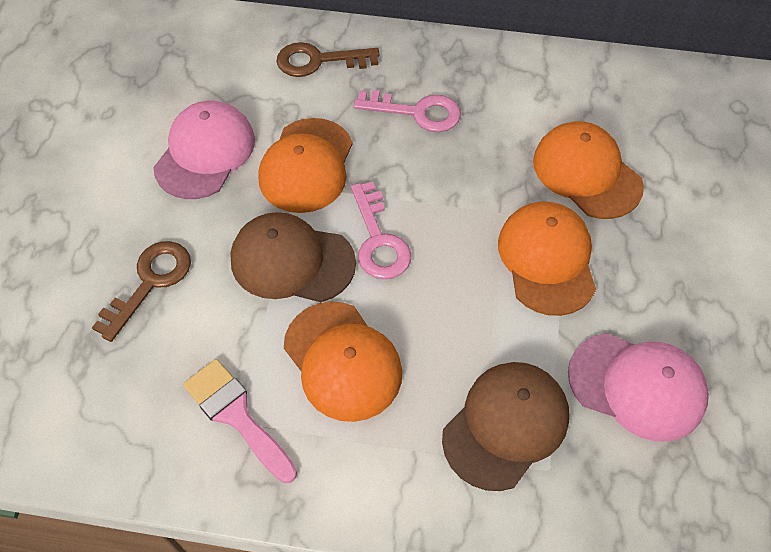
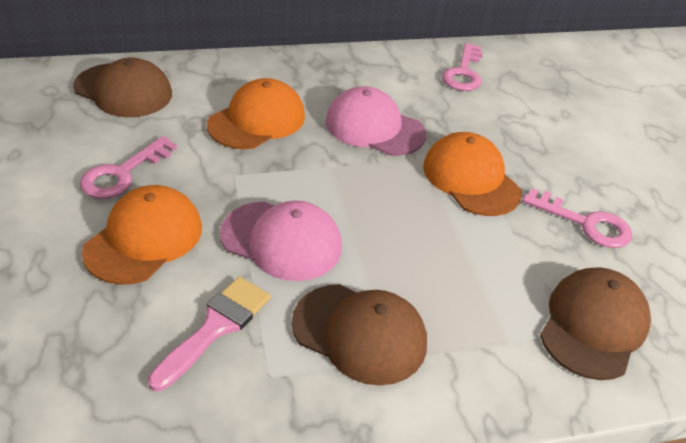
brown cap: [230,212,356,302] [442,362,569,491] = 2 -> [73,58,172,117] [292,284,427,386] [540,267,651,380] = 3
brown key: [92,241,191,342] [277,42,380,77] = 2 -> none = 0
orange cap: [258,118,353,213] [284,301,402,422] [498,202,596,316] [533,121,644,219] = 4 -> [82,185,202,285] [207,78,305,149] [423,132,522,216] = 3
pink key: [351,181,411,279] [354,90,461,132] = 2 -> [80,136,177,199] [442,43,483,91] [522,188,632,248] = 3

